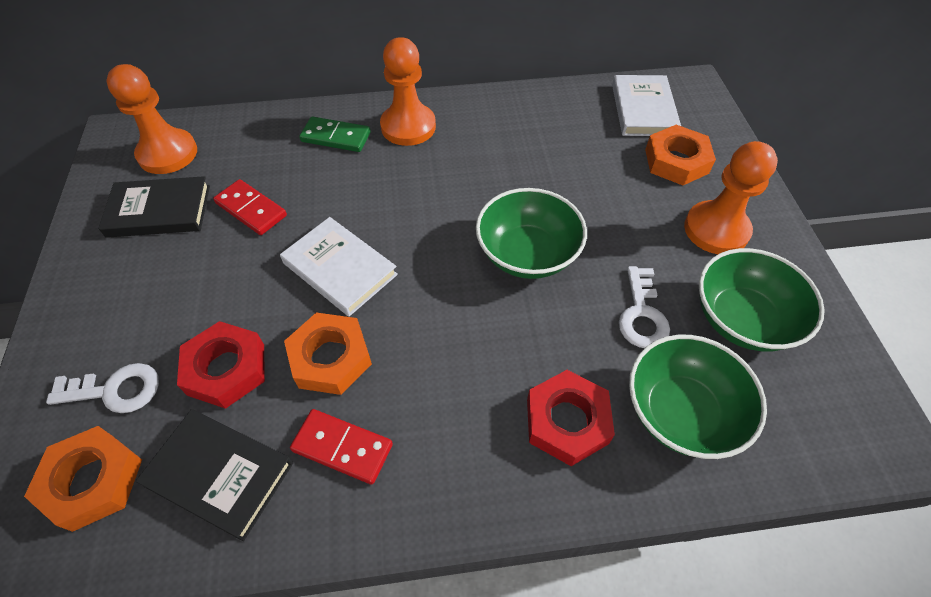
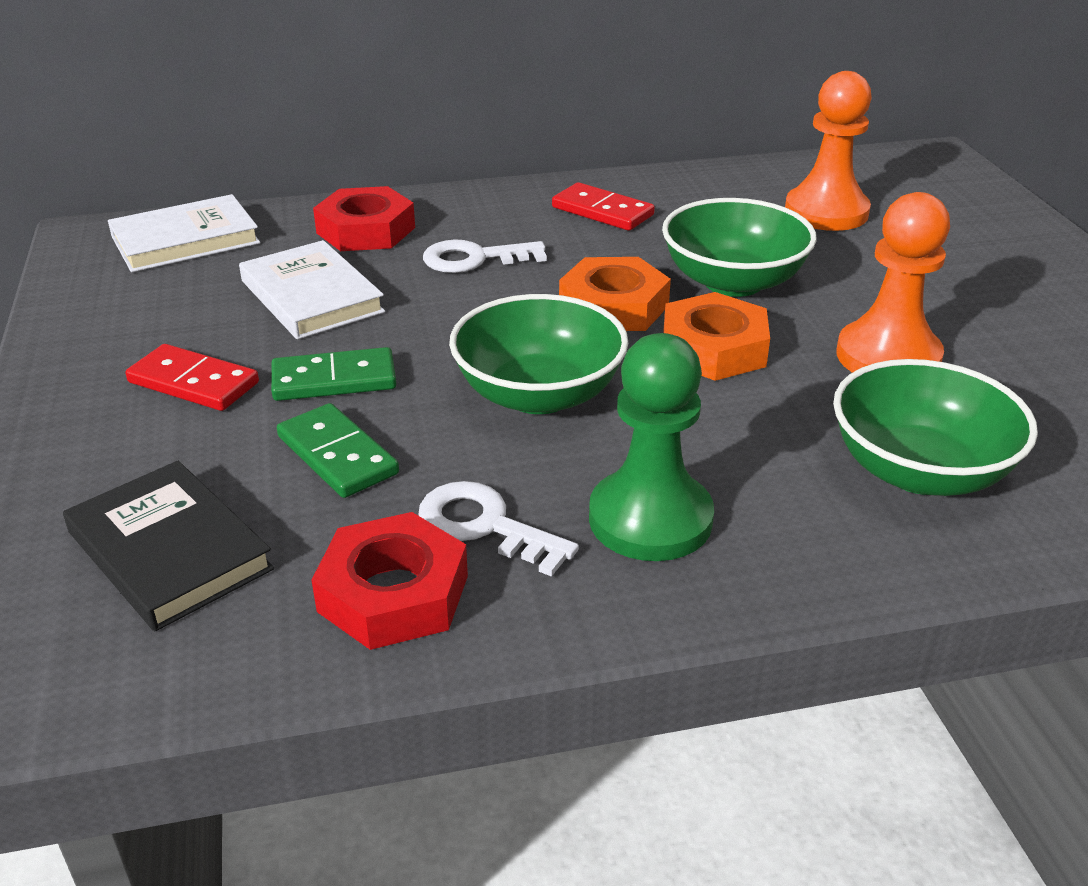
black book: [98,176,210,238] [136,409,293,541] = 2 -> [63,461,274,631] = 1
green domino: [299,117,371,152] = 1 -> [271,347,396,401] [277,403,399,498] = 2
green pawn: none = 0 -> [589,333,714,561] = 1
orange nut: [24,426,142,532] [284,312,372,395] [645,125,716,185] = 3 -> [559,257,671,331] [663,292,770,381] = 2
orange pawn: [106,64,197,174] [380,37,436,146] [684,141,778,254] = 3 -> [785,71,872,231] [836,192,950,373] = 2

